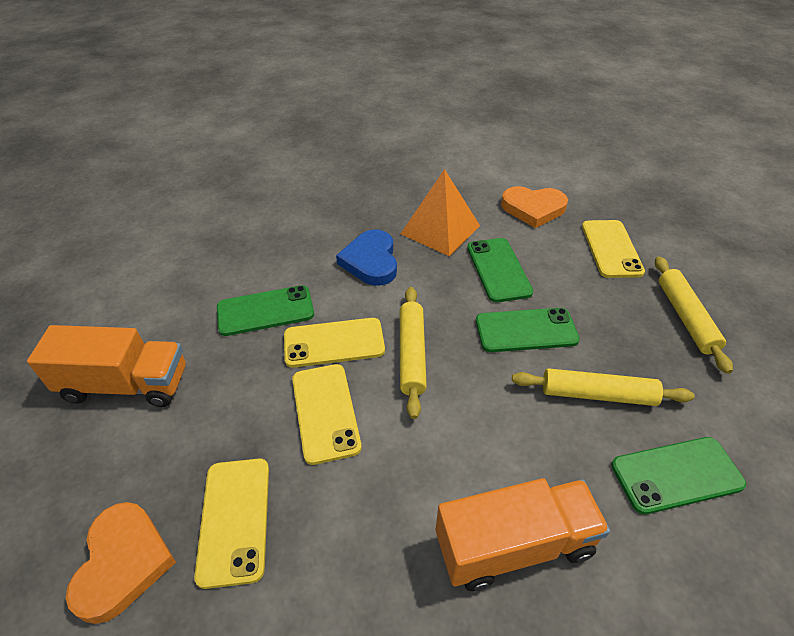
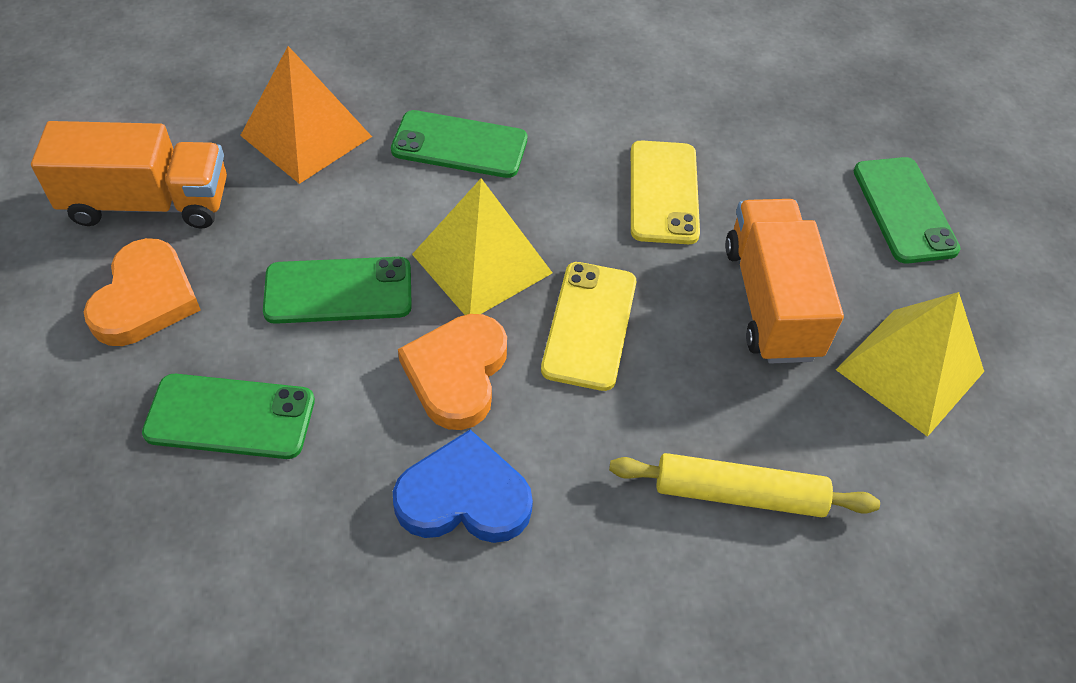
yellow phone: [194,459,269,589] [284,318,385,368] [292,364,362,465] [582,220,645,278] = 4 -> [541,262,636,391] [631,140,700,244] = 2
yellow pyramid: none = 0 -> [412,178,552,315] [836,292,984,437] = 2
yellow rolling pin: [400,287,427,419] [512,368,695,406] [655,256,733,374] = 3 -> [609,453,880,517] = 1

